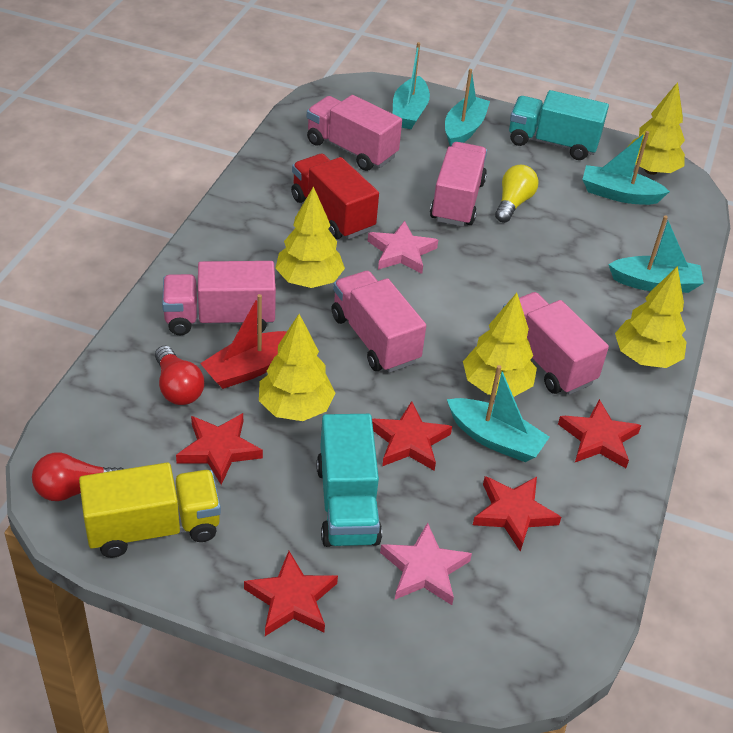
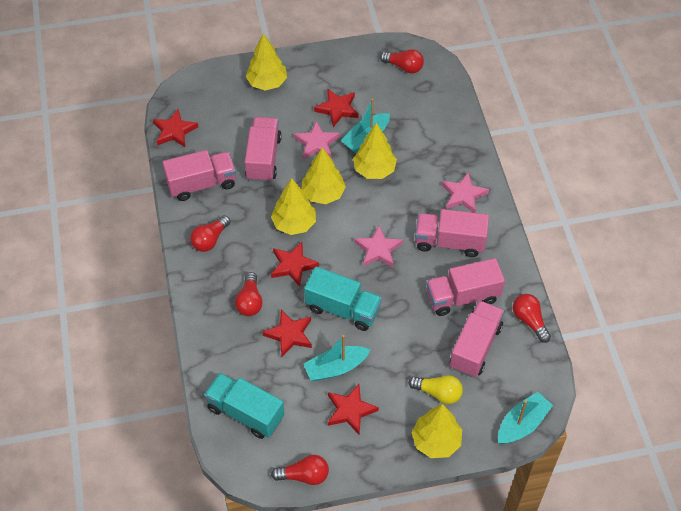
pink star: [368,221,438,274] [380,522,472,605] = 2 -> [294,120,340,159] [354,225,403,267] [442,172,489,213] = 3
red boat: [200,294,287,389] = 1 -> none = 0
red light bulb: [32,452,124,501] [155,346,204,405] = 2 -> [190,215,230,252] [235,272,263,316] [271,455,329,485] [380,49,424,74] [513,294,551,343] = 5
red truck: [291,154,379,239] = 1 -> none = 0
turquoise boat: [393,42,430,129] [445,69,490,146] [447,365,550,462] [582,131,670,205] [608,215,704,293] = 5 -> [304,335,371,381] [341,98,390,153] [498,392,553,444] = 3
yellow truck: [79,463,221,558] = 1 -> none = 0

